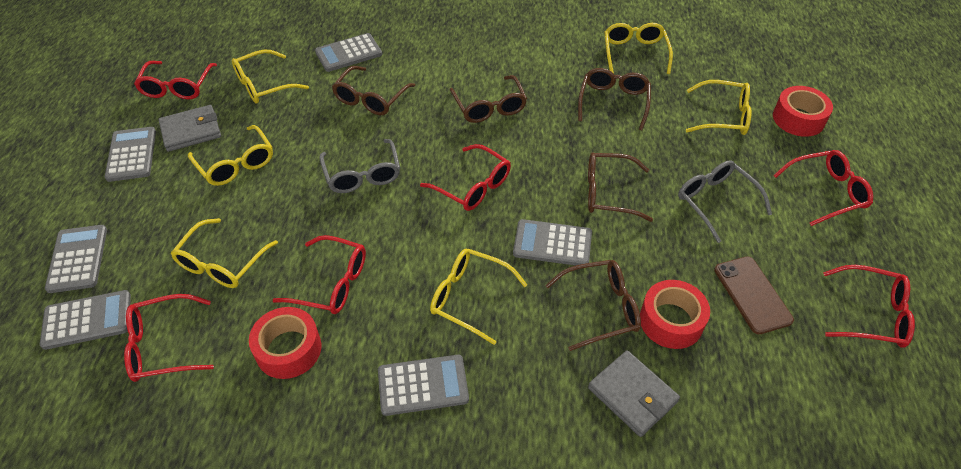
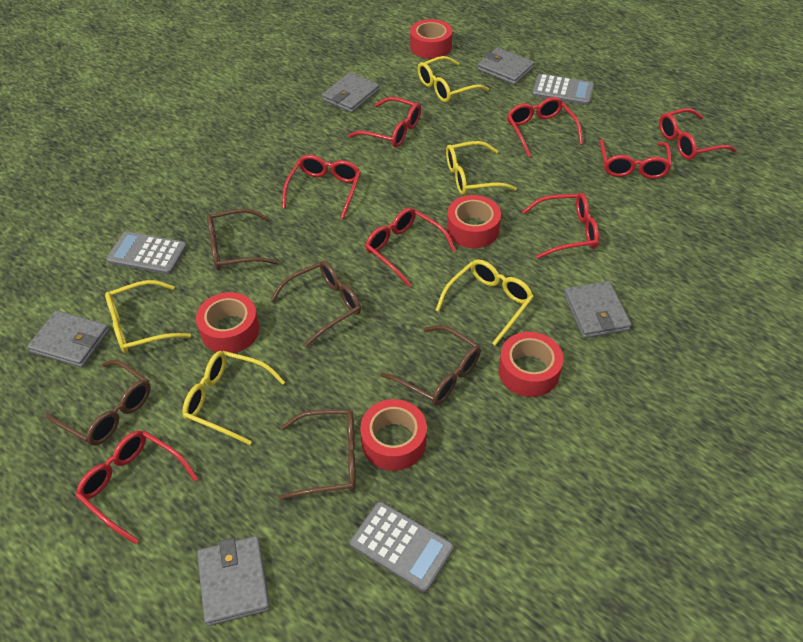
brown phone: [714,256,794,334] = 1 -> none = 0
grey calculator: [40,290,131,350] [45,225,107,293] [105,127,156,182] [315,33,382,72] [378,355,469,416] [513,219,592,266] = 6 -> [106,232,187,275] [350,502,454,592] [532,74,594,105] = 3
grey glasses: [319,139,400,193] [678,160,772,243] = 2 -> none = 0
grey wallet: [159,105,221,152] [588,350,680,437] = 2 -> [27,310,109,368] [197,536,270,626] [322,73,379,113] [477,48,534,85] [564,281,631,338] = 5
red glasses: [124,294,214,382] [134,61,217,99] [273,235,366,314] [420,144,511,211] [773,150,873,226] [823,265,915,348] = 6 -> [76,431,198,544] [282,155,361,219] [348,97,421,147] [365,208,456,287] [507,97,583,157] [522,193,599,259] [600,139,672,179] [659,108,736,160] = 8
red tape: [249,307,322,379] [640,280,710,349] [773,86,833,137] = 3 -> [196,292,260,353] [360,399,427,471] [410,19,452,59] [447,195,501,248] [498,332,563,397] = 5
yellow glasses: [171,218,278,288] [188,125,273,186] [232,49,309,104] [430,249,527,345] [604,23,673,74] [686,80,751,135] = 6 -> [105,280,191,353] [182,351,285,445] [418,56,489,102] [436,259,534,346] [446,141,517,195] = 5

